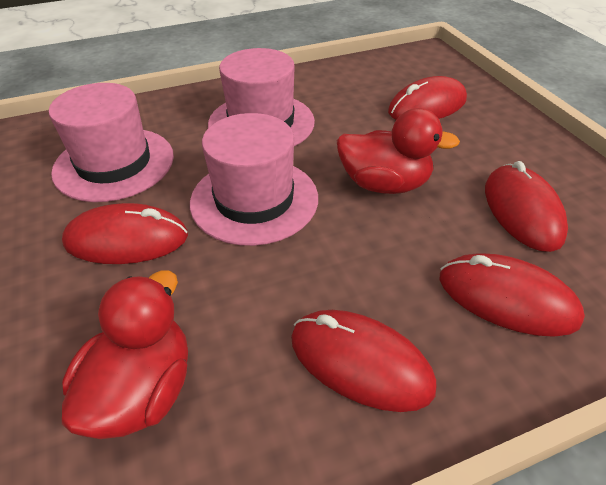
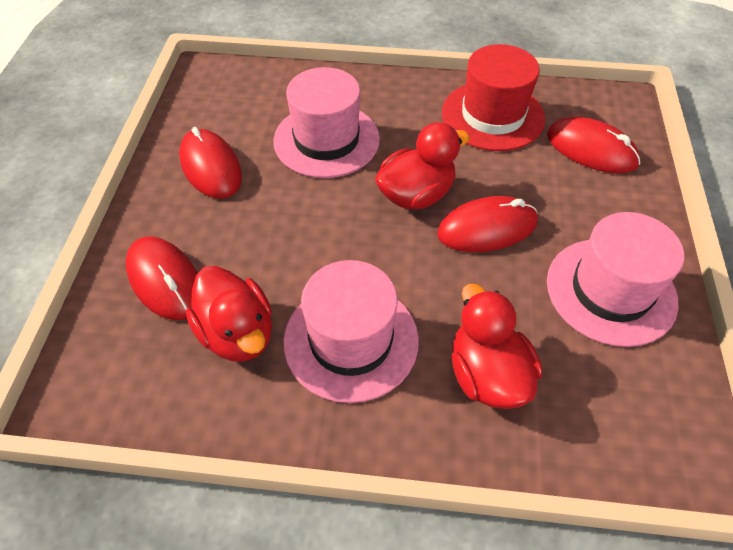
red duck: [62,271,188,439] [337,108,460,194] = 2 -> [186,266,272,362] [375,122,470,209] [451,284,542,409] = 3
red hat: none = 0 -> [442,44,545,151] = 1
red mouse: [62,203,188,264] [291,310,437,412] [388,76,467,120] [439,254,585,336] [485,161,568,252] = 5 -> [126,236,198,320] [179,127,242,199] [437,196,538,252] [547,117,640,173] = 4

